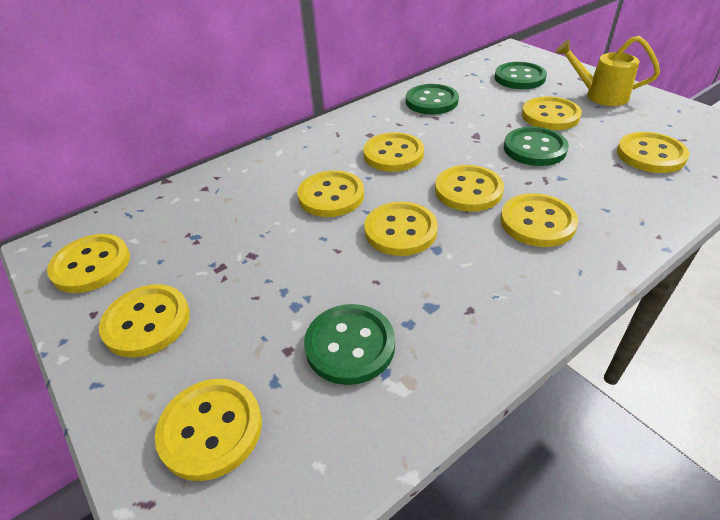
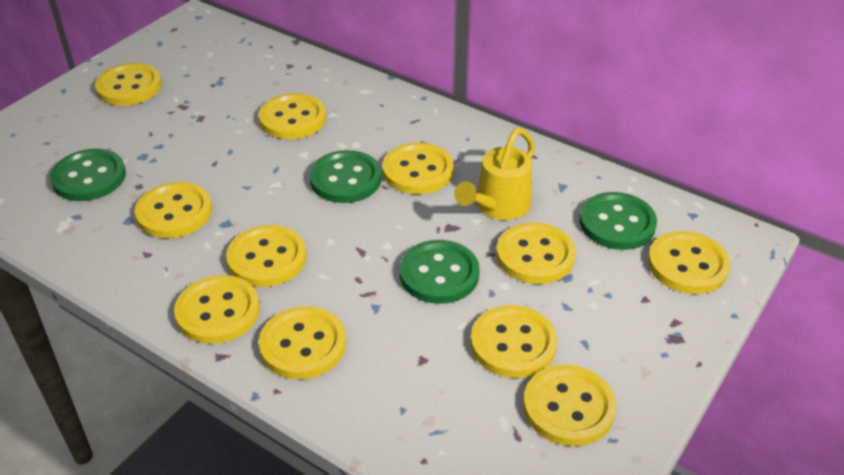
yellow button: [47,234,130,293] [99,285,190,357] [155,379,262,481] [297,170,364,217] [363,132,424,172] [364,202,438,256] [435,165,504,212] [501,193,578,247] [522,96,582,130] [617,132,689,173] = 10 -> [95,63,162,106] [135,182,212,238] [174,275,260,344] [226,225,306,287] [259,93,326,139] [259,306,346,379] [382,143,453,194] [471,305,557,378] [496,222,576,284] [523,365,616,446] [648,231,730,294] = 11

